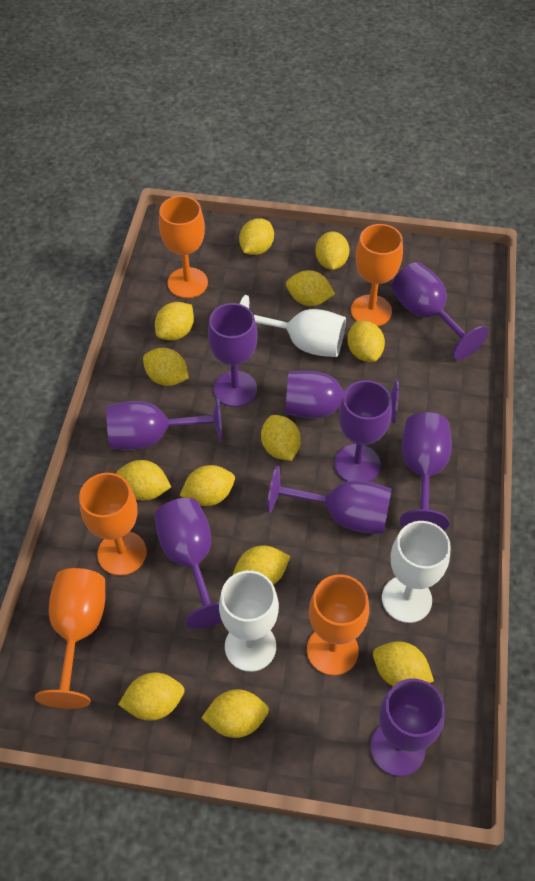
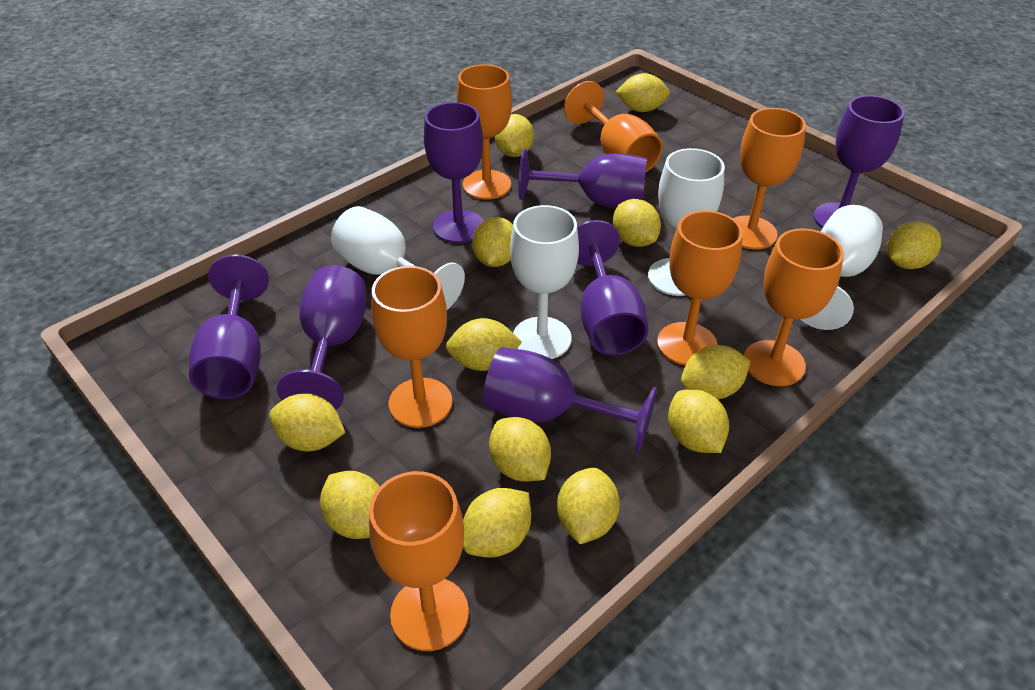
orange goblet: [35,568,105,709] [79,473,147,576] [159,196,208,298] [307,574,369,676] [351,224,403,326] = 5 -> [369,471,469,651] [371,266,452,428] [457,64,512,200] [564,81,663,172] [657,210,743,365] [733,108,806,250] [744,229,844,386] = 7
purple goblet: [106,396,222,450] [154,498,222,629] [208,303,258,407] [267,466,392,534] [285,371,399,424] [334,380,392,482] [370,679,445,776] [391,262,488,360] [399,412,452,530] = 9 -> [189,254,269,399] [277,265,366,410] [424,102,484,243] [483,347,657,453] [518,149,646,208] [577,220,648,355] [813,95,905,228] = 7
white goblet: [219,571,279,672] [240,295,346,357] [382,521,451,623] = 3 -> [331,206,465,310] [510,205,579,359] [648,148,725,296] [800,205,883,330] = 4

